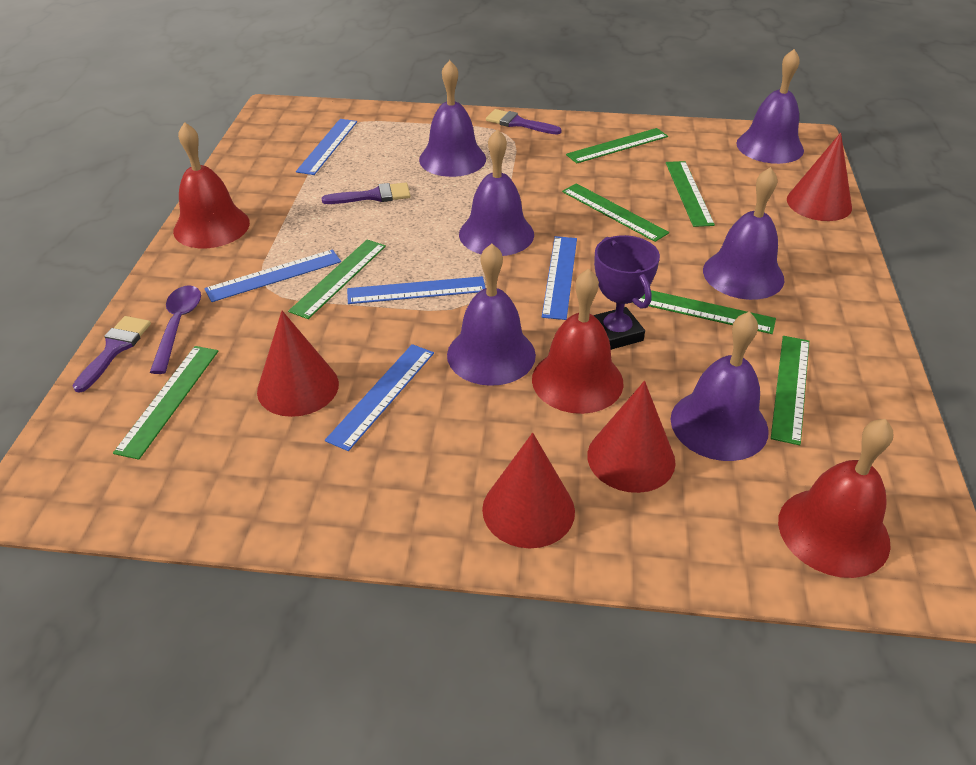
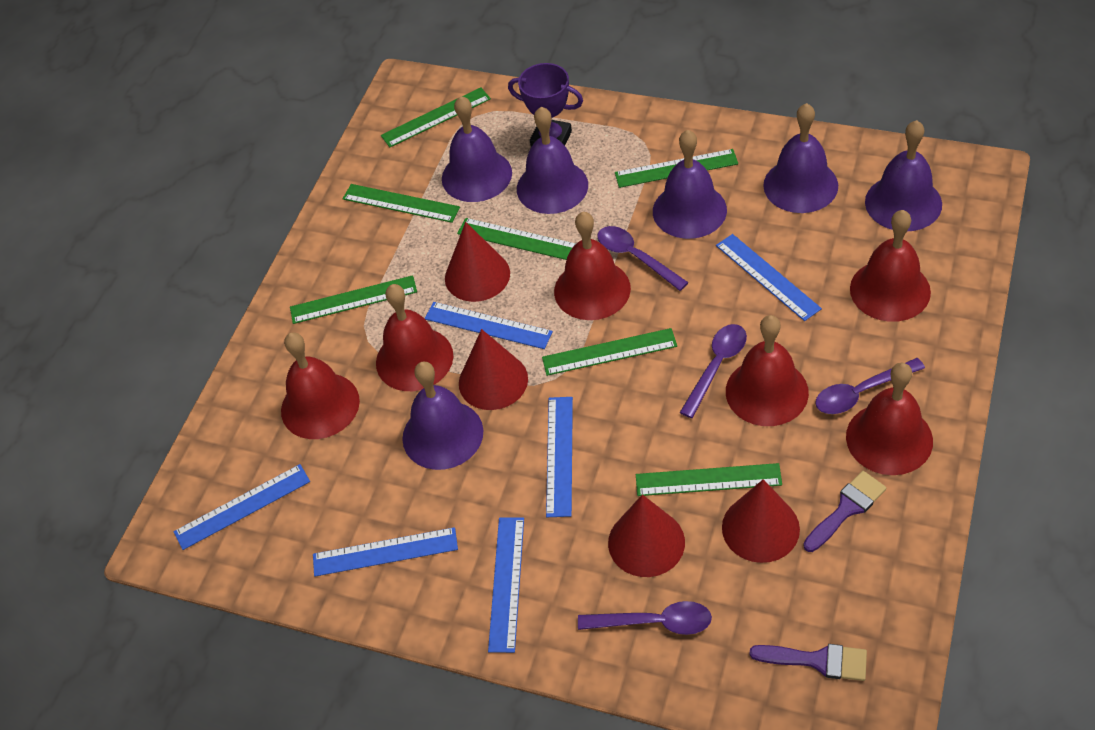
blue ruler: [204,249,341,302] [296,119,357,175] [325,344,434,451] [347,276,485,304] [542,236,577,320] = 5 -> [174,464,310,550] [313,527,458,576] [425,302,553,349] [488,517,524,653] [546,397,573,517] [716,234,822,321] = 6
purple brush: [73,316,151,393] [322,183,410,204] [486,109,562,135] = 3 -> [749,644,867,681] [803,471,886,552] = 2
purple spoon: [150,285,201,374] = 1 -> [578,601,712,635] [597,226,689,291] [680,324,747,418] [815,358,925,414] = 4
red bell: [173,122,250,248] [532,269,623,414] [778,419,893,578] = 3 -> [281,332,360,439] [376,284,453,391] [554,212,631,320] [726,315,809,426] [846,363,933,475] [850,210,931,322] = 6

